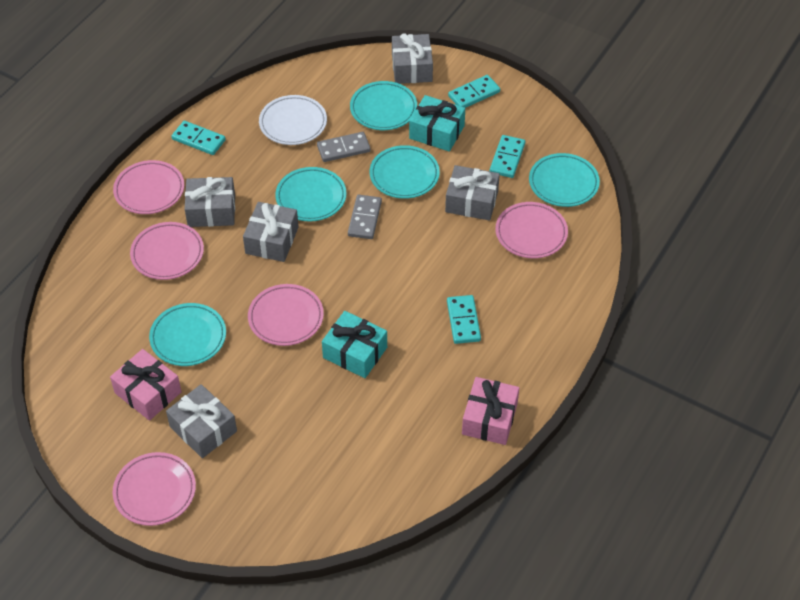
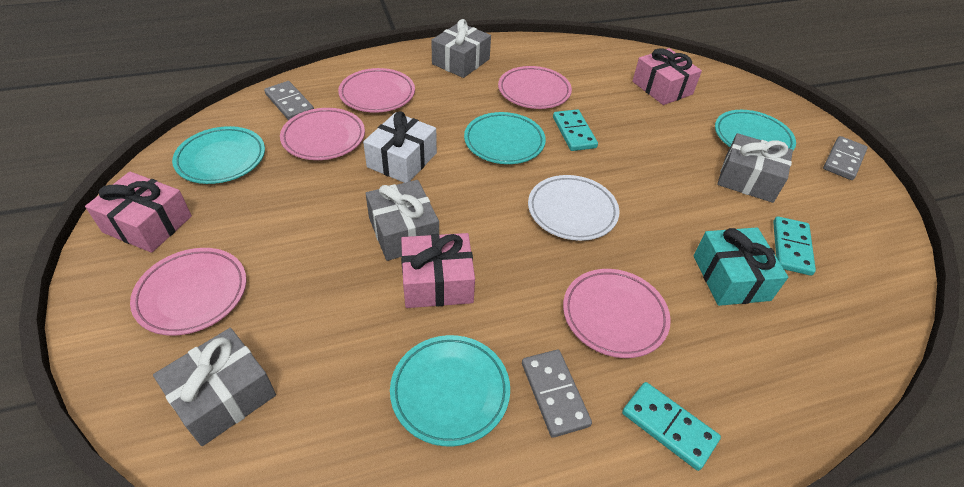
grey domino: [317,132,371,162] [348,195,382,239] = 2 -> [264,81,314,120] [522,350,592,438] [823,136,868,180] = 3
grey gift: [166,384,237,458] [185,177,235,227] [243,202,299,262] [392,33,433,84] [445,165,500,221] = 5 -> [153,328,276,446] [366,180,439,261] [431,19,491,78] [717,133,793,203] = 4
pink gift: [110,349,182,421] [462,377,519,445] = 2 -> [85,172,192,253] [401,233,475,308] [632,48,702,105] = 3
turquoise domino: [171,121,226,155] [447,295,481,344] [448,75,500,108] [490,135,525,178] = 4 -> [553,109,598,151] [622,382,721,471] [773,216,816,276] = 3
turquoise gift: [322,311,387,378] [409,95,465,152] = 2 -> [693,227,788,306] = 1
turquoise plate: [149,303,226,366] [275,167,347,222] [350,81,417,130] [370,145,440,199] [529,153,600,207] = 5 -> [172,126,265,184] [390,335,510,446] [464,112,546,164] [715,110,796,151] = 4
white gift: none = 0 -> [363,111,437,183] = 1

